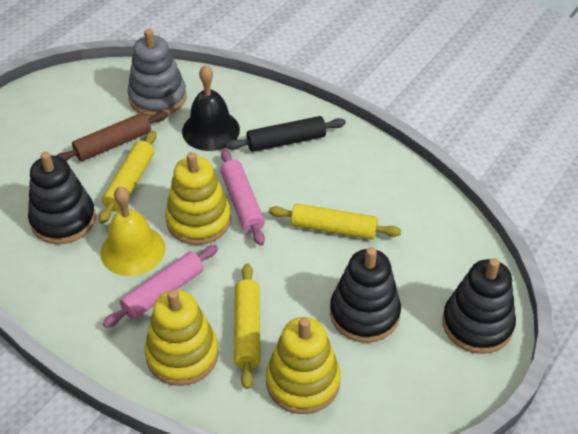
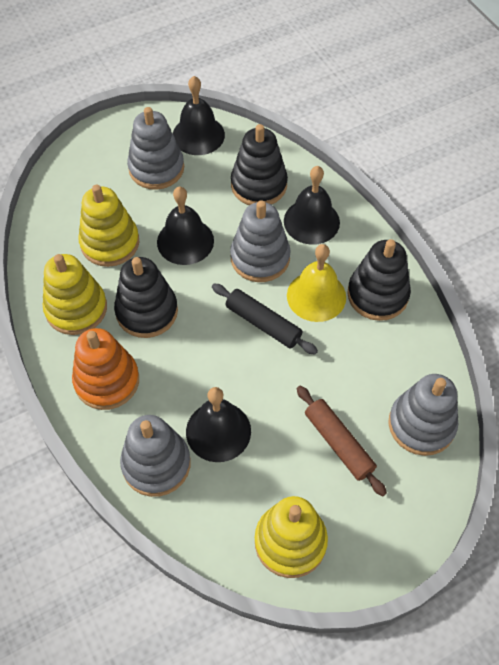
black bell: [182,65,240,151] = 1 -> [157,187,214,265] [173,76,225,155] [186,387,251,462] [284,166,340,245] = 4
grey stacking toy: [127,29,187,117] = 1 -> [120,415,191,497] [127,107,184,190] [230,200,291,282] [388,374,459,456] = 4
orange stacking toy: none = 0 -> [72,328,139,410] = 1
pink rolling pin: [103,245,218,328] [220,149,265,246] = 2 -> none = 0
yellow rolling pin: [99,131,156,224] [234,264,260,389] [269,203,401,240] = 3 -> none = 0

